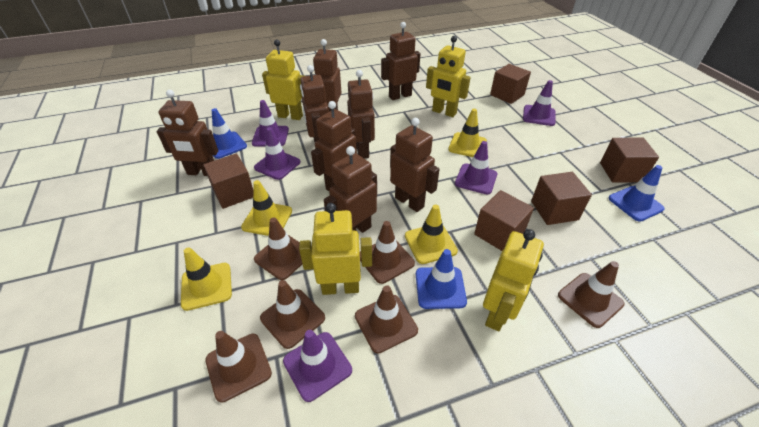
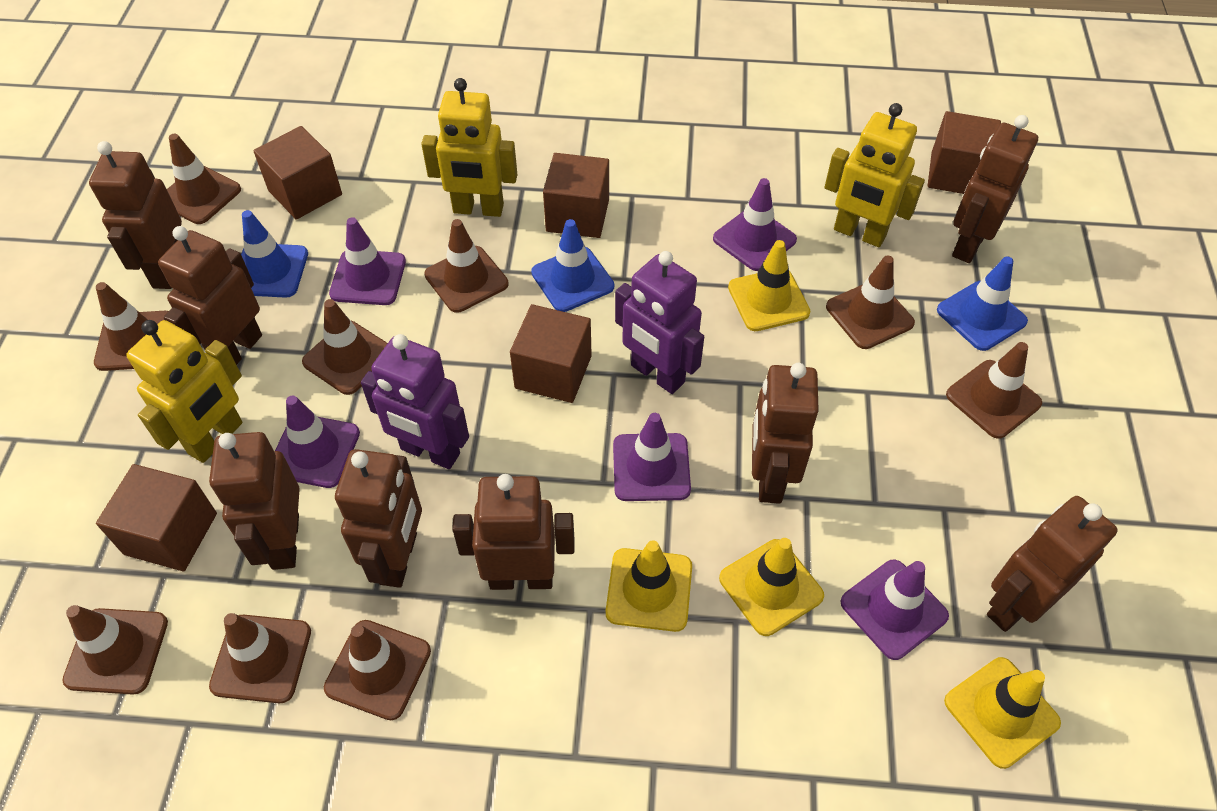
brown traffic cone: [205,331,272,403] [254,217,302,280] [260,280,325,349] [355,285,418,354] [360,221,415,284] [558,261,625,328] = 6 -> [62,605,168,694] [94,282,168,371] [167,134,241,224] [209,613,311,703] [302,299,388,395] [324,620,431,720] [424,219,509,313] [826,255,915,349] [946,342,1042,439] = 9
purple robot: none = 0 -> [361,334,469,469] [615,251,704,394] = 2
yellow robot: [262,39,304,120] [299,203,372,295] [426,36,471,117] [483,229,544,331] = 4 -> [126,320,242,463] [421,78,518,217] [825,103,925,247] = 3

